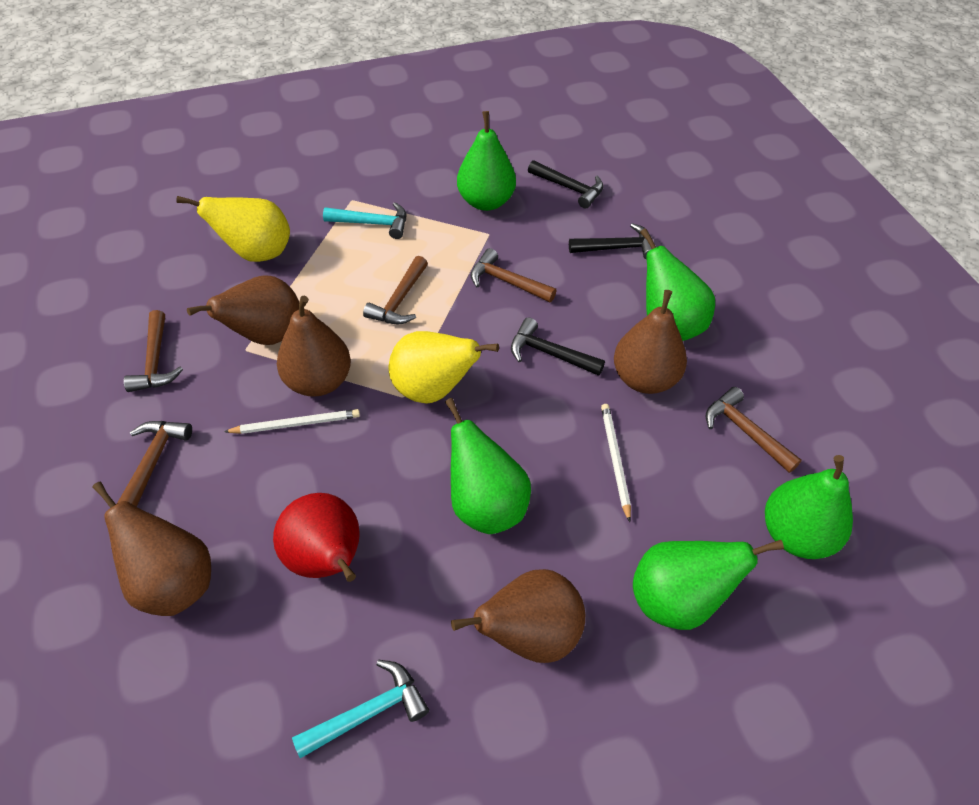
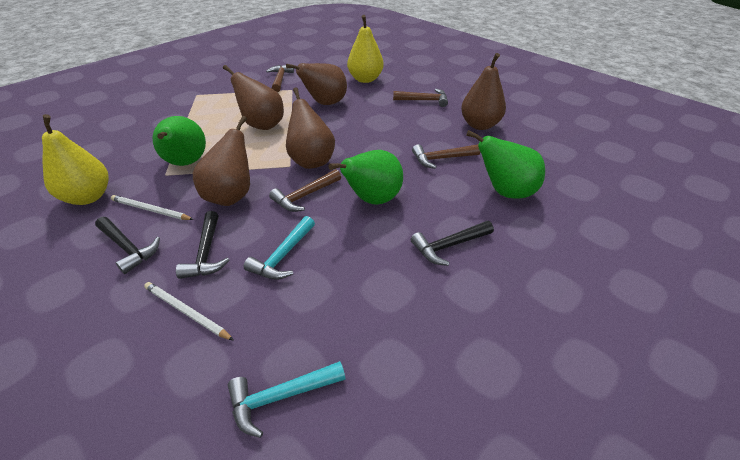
brown hammer: [117,421,192,507] [124,310,183,392] [363,256,428,324] [470,248,557,302] [706,387,802,473] = 5 -> [266,64,294,92] [269,169,341,212] [393,89,448,107] [412,144,480,169] = 4
green pear: [445,398,531,534] [457,111,516,211] [633,540,784,630] [640,228,715,341] [765,455,853,559] = 5 -> [153,116,206,166] [329,150,403,205] [466,130,545,199] = 3
red pear: [273,493,360,582] = 1 -> none = 0

